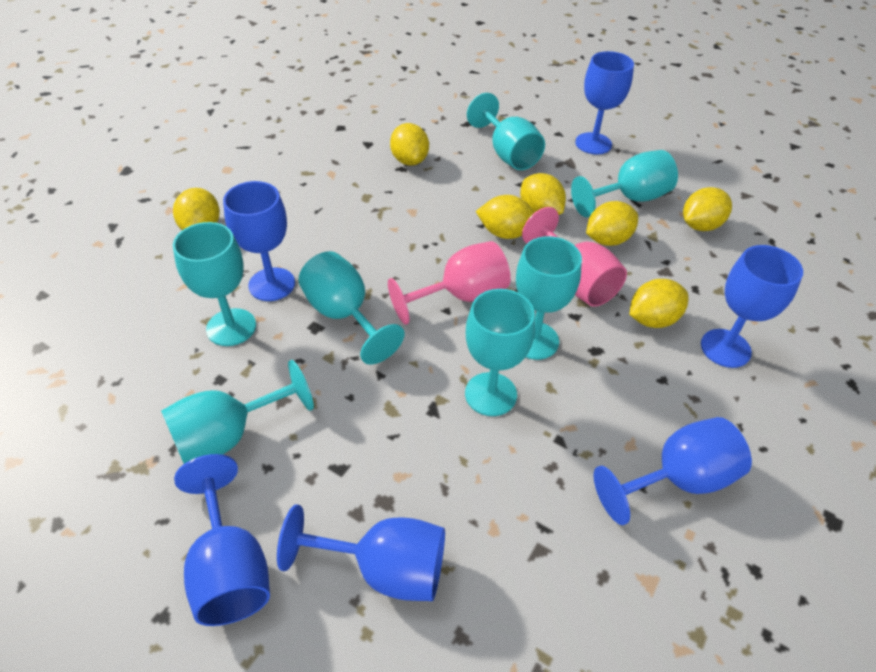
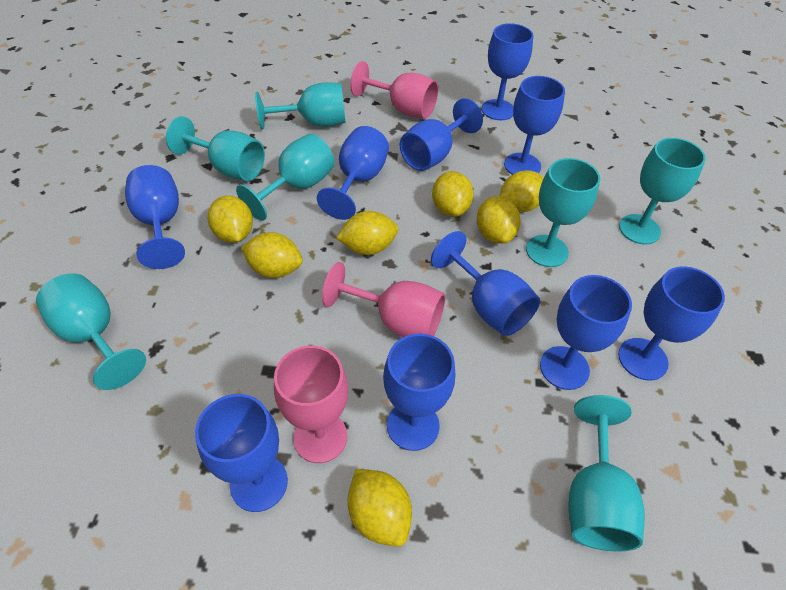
blue goblet: [174,454,270,626] [223,181,295,301] [277,504,445,601] [575,51,634,155] [594,417,752,525] [701,245,803,368] = 6 -> [125,165,185,269] [195,394,288,512] [317,126,389,220] [383,334,455,451] [399,98,483,171] [431,231,540,336] [481,23,533,120] [504,76,565,175] [540,275,632,390] [618,266,725,381] = 10
pink goblet: [388,241,511,325] [522,207,627,307] = 2 -> [274,345,348,463] [322,262,445,337] [350,61,438,118] = 3

